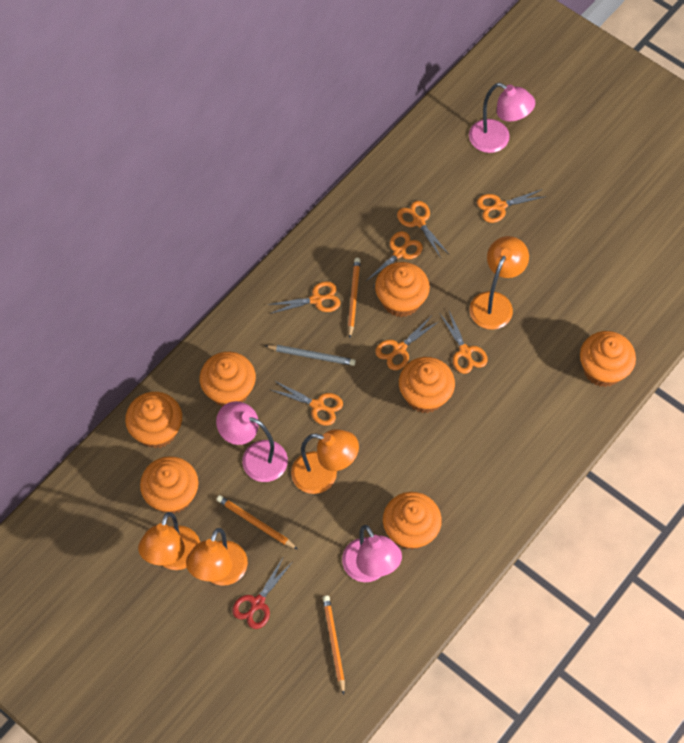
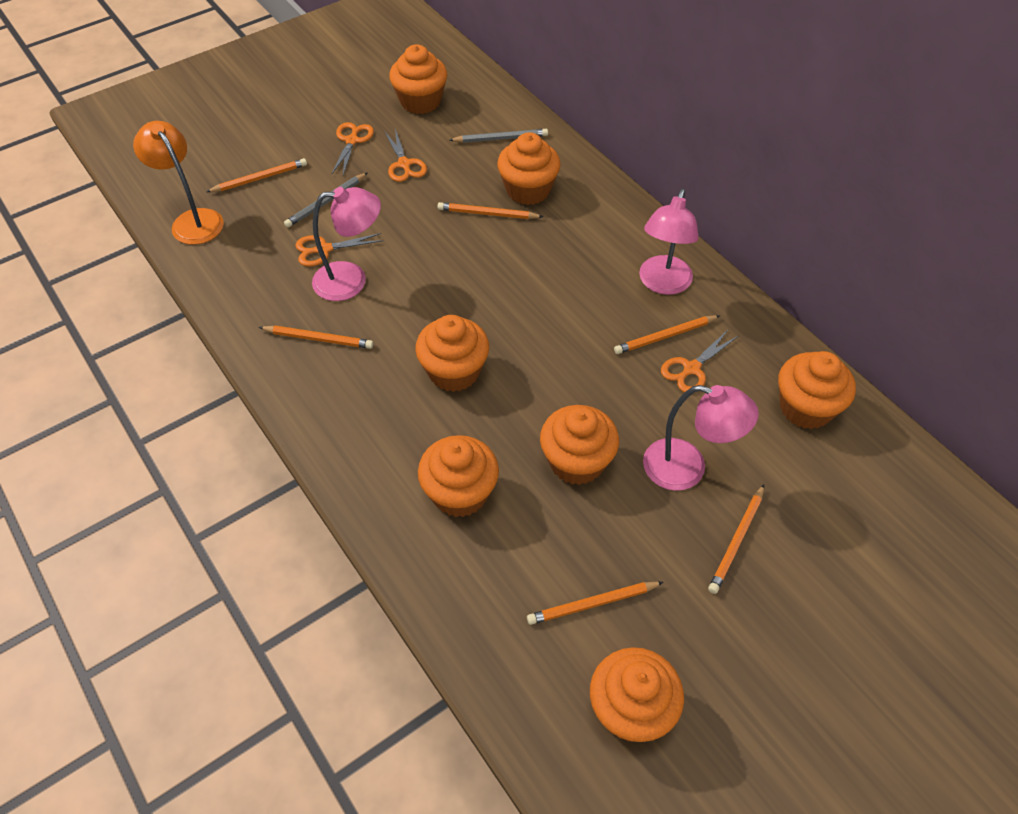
grey pencil: [265,345,356,366] = 1 -> [284,173,367,228] [449,129,548,143] = 2
orange lamp: [138,512,200,570] [186,528,248,586] [291,429,359,494] [470,236,529,330] = 4 -> [133,121,224,245] = 1
orange pencil: [216,495,298,549] [323,596,345,695] [348,258,361,338] = 3 -> [206,158,307,192] [259,326,373,349] [437,202,543,219] [527,582,664,625] [614,315,720,354] [708,485,764,594] = 6
orange scissors: [267,281,341,314] [271,381,343,426] [365,231,423,287] [375,317,438,370] [397,201,449,258] [440,311,488,374] [477,189,547,223] = 7 -> [295,233,384,267] [332,122,374,175] [385,129,427,182] [661,330,738,392] = 4
red scissors: [232,556,292,629] = 1 -> none = 0

